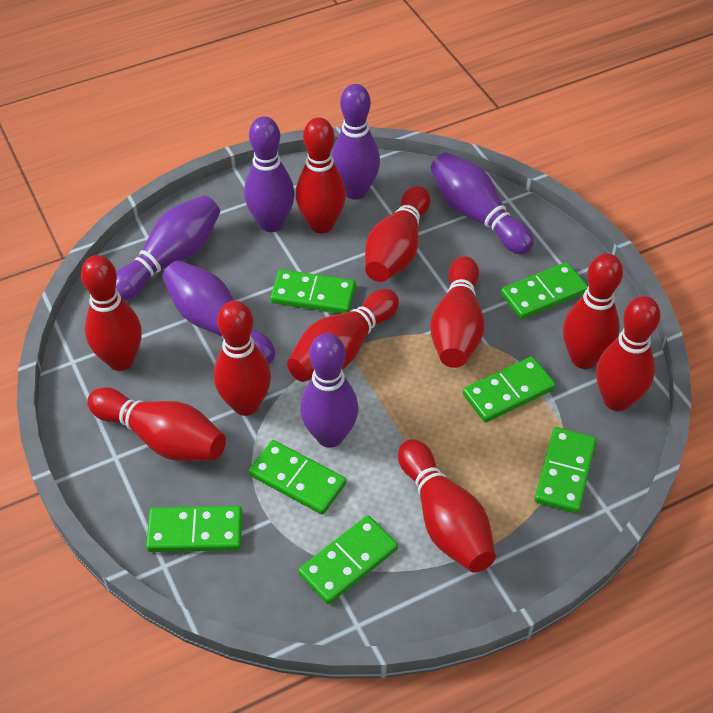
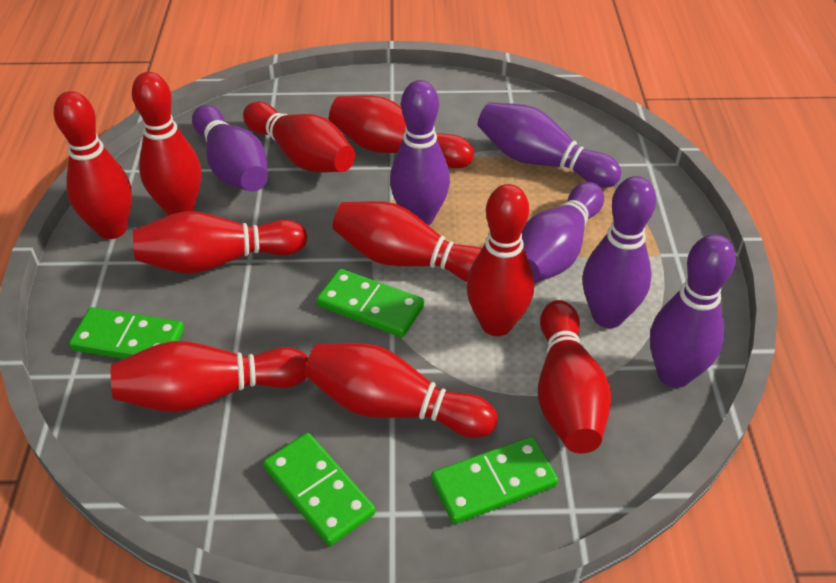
green domino: [146,506,242,552] [249,440,346,515] [270,269,356,313] [298,515,398,604] [463,356,556,422] [501,262,588,319] [535,427,596,513] = 7 -> [69,307,184,359] [263,433,375,546] [316,269,424,337] [431,437,558,524] = 4

